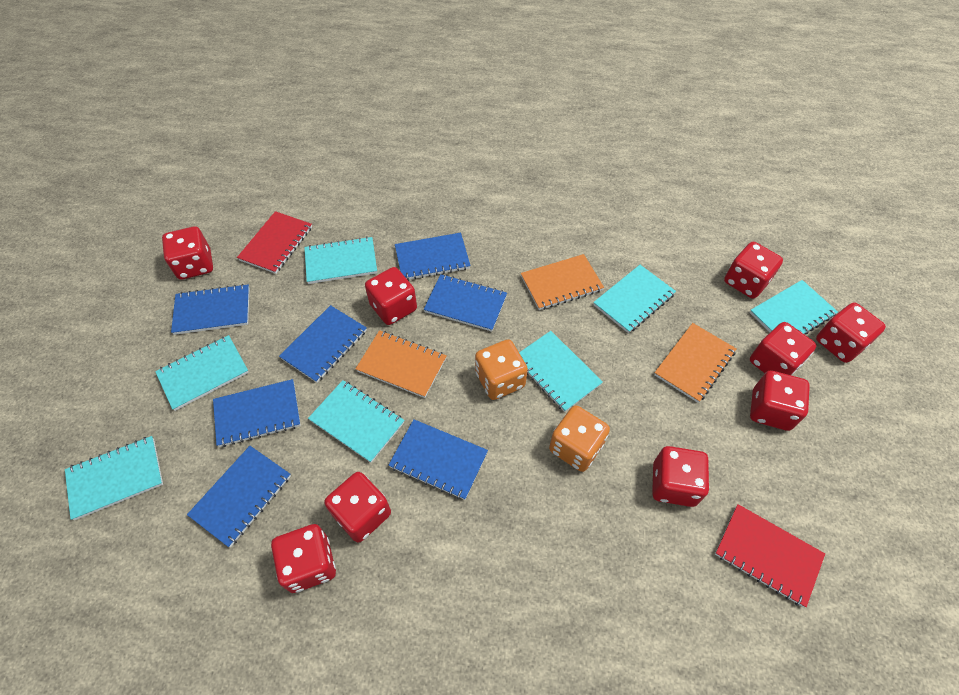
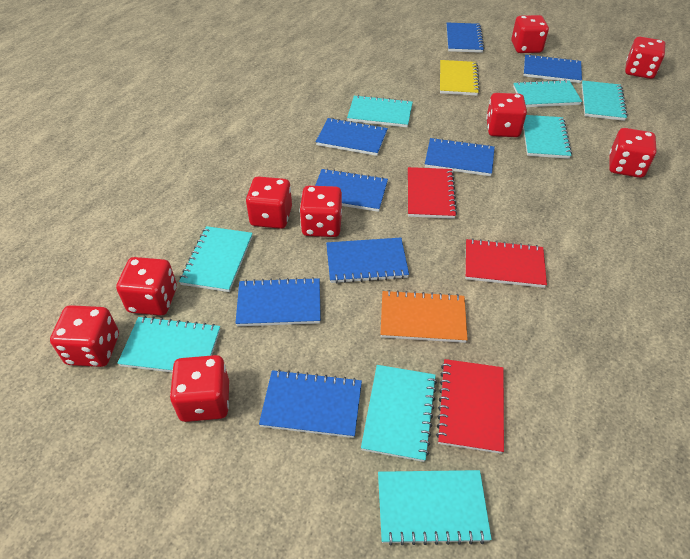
blue notebook: [171,284,249,335] [187,446,291,547] [213,379,301,447] [279,305,367,383] [388,419,488,500] [395,233,471,281] [424,274,507,332] = 7 -> [235,277,321,326] [259,369,362,438] [315,169,388,212] [316,118,388,156] [326,238,409,284] [425,138,495,176] [447,23,485,53] [524,54,582,83] = 8
orange dice: [475,339,528,400] [549,405,610,472] = 2 -> none = 0
orange notebook: [356,330,447,398] [521,254,604,310] [654,323,736,403] = 3 -> [380,290,468,343] = 1
red notebook: [237,211,312,274] [715,504,825,607] = 2 -> [408,167,457,219] [436,359,504,454] [465,238,547,288] = 3
turquoise notebook: [65,436,163,520] [155,335,249,411] [304,236,377,284] [308,380,405,463] [519,331,603,412] [593,265,676,333] [750,280,838,335] = 7 -> [117,316,220,372] [179,226,253,292] [347,95,413,127] [361,365,437,462] [378,470,492,546] [513,79,582,107] [523,115,572,159] [582,81,628,121] = 8
yellow notebook: none = 0 -> [440,60,480,96] = 1

